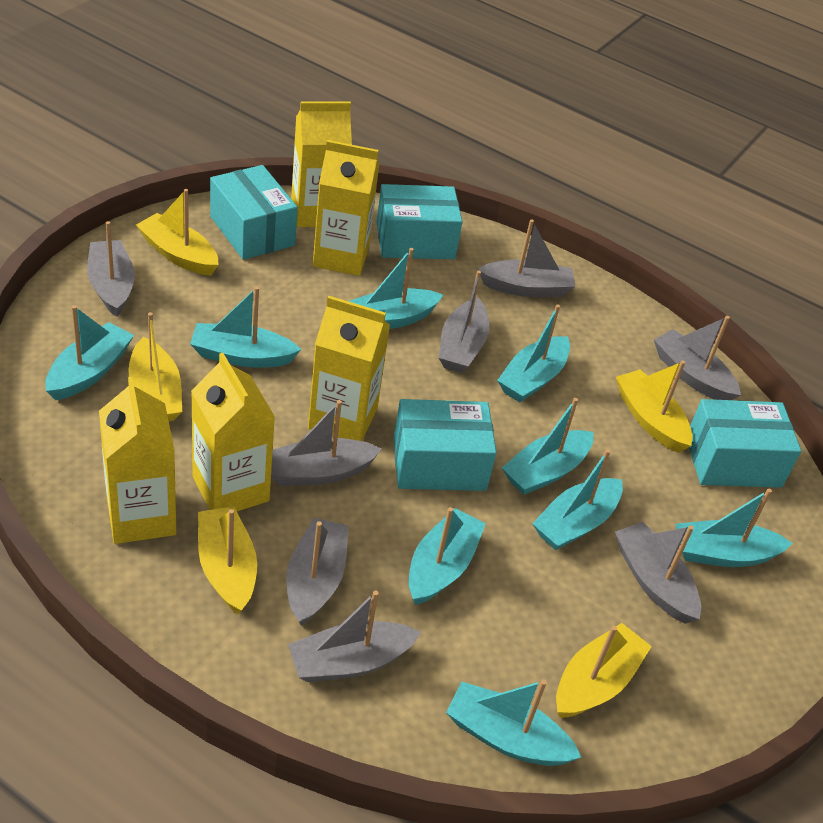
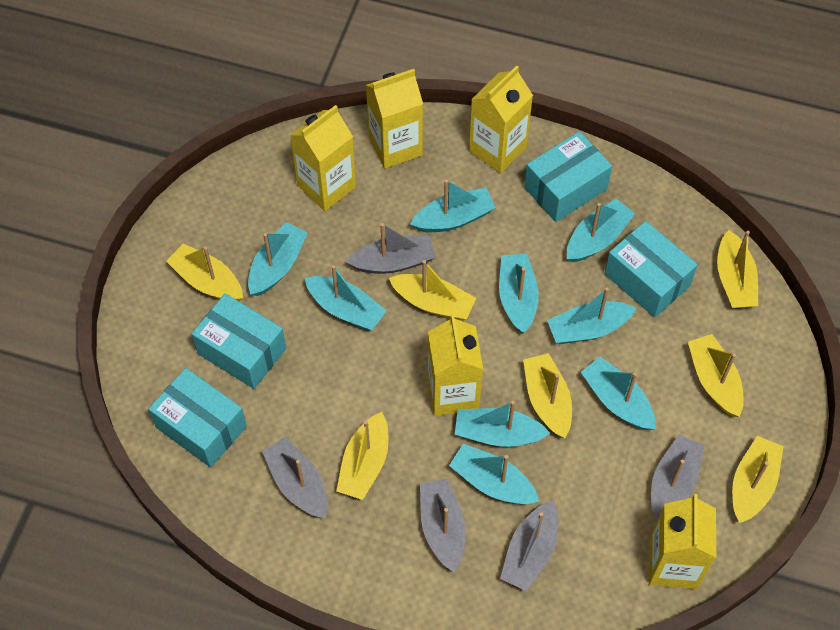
grey boat: [87,221,135,317] [271,400,382,486] [286,518,349,625] [288,591,421,682] [439,271,489,373] [478,219,575,297] [615,522,701,624] [654,316,741,400] = 8 -> [262,437,328,518] [346,223,436,274] [420,479,466,572] [500,500,558,591] [651,435,705,521] = 5
yellow boat: [128,312,182,421] [136,189,219,276] [198,506,257,615] [556,623,652,718] [616,360,693,453] = 5 -> [166,244,243,301] [336,412,389,500] [389,260,476,320] [523,353,572,438] [688,334,744,417] [717,230,758,308] [732,436,784,523] = 7

